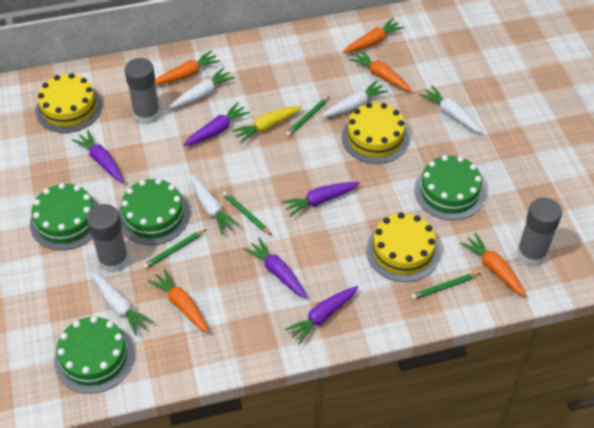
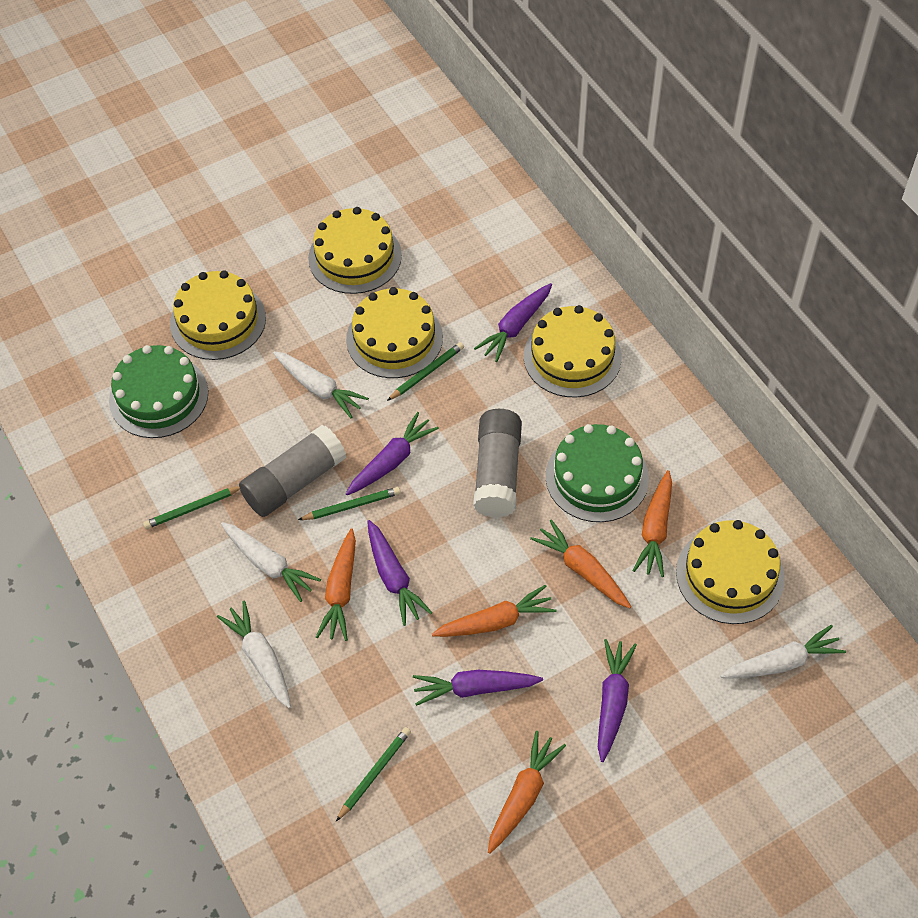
green cake: [30,183,98,250] [54,316,134,394] [119,178,190,245] [414,155,485,220] = 4 -> [109,345,208,438] [546,424,649,522] = 2
grey glue stick: [87,204,129,273] [125,58,160,124] [517,198,562,266] = 3 -> [239,425,347,517] [473,409,522,518] = 2
white carrot: [92,273,153,335] [169,68,235,109] [190,175,240,235] [321,80,388,118] [419,86,482,133] = 5 -> [217,601,291,708] [221,522,321,602] [273,351,369,418] [720,625,846,678] = 4
yellow cake: [36,73,102,133] [342,103,409,164] [366,212,440,282] = 3 -> [170,270,266,360] [308,207,402,294] [346,287,443,378] [524,305,622,397] [676,520,785,624] = 5
yellow carrot: [232,105,302,143] = 1 -> none = 0

